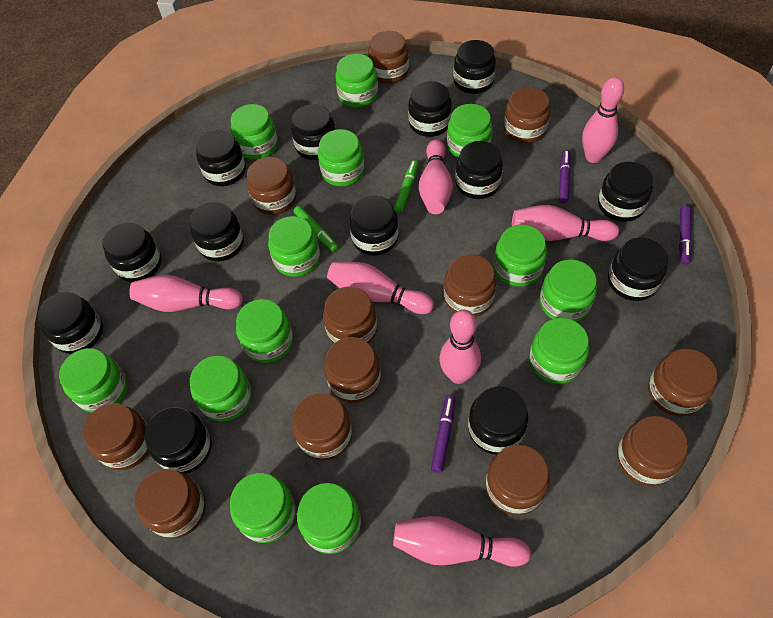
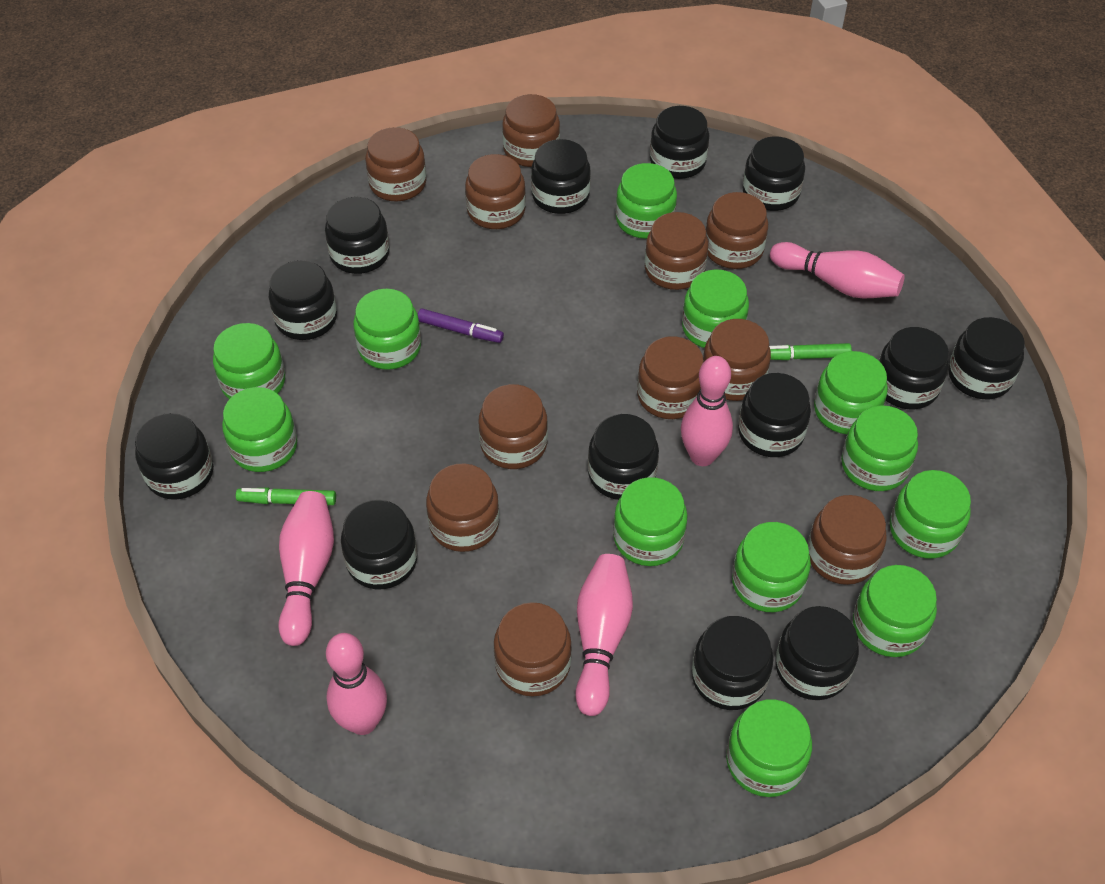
brown jar: [83,403,149,470] [135,469,206,539] [247,157,296,215] [292,393,352,461] [323,287,377,344] [324,337,381,403] [368,31,409,84] [444,254,496,317] [486,445,550,515] [504,87,550,143] [617,416,688,486] [648,349,718,417] = 12 -> [365,127,427,201] [426,463,500,552] [465,154,526,229] [478,384,548,469] [494,602,572,697] [502,94,560,167] [637,336,704,419] [645,212,708,290] [703,319,771,401] [706,192,768,269] [808,495,887,585] = 11
green jar: [59,348,128,413] [190,356,252,421] [230,473,296,543] [231,104,278,160] [236,299,293,363] [268,216,320,277] [297,483,361,554] [318,129,365,186] [335,54,378,108] [447,104,492,158] [494,225,547,287] [529,318,589,384] [540,259,597,322] = 13 -> [213,323,285,399] [222,387,297,472] [353,289,421,370] [613,477,688,566] [616,163,677,239] [682,269,749,348] [726,699,812,797] [732,522,811,612] [814,351,888,434] [841,405,918,491] [853,565,937,657] [890,470,971,559] = 12
pink bowling pin: [129,275,243,312] [327,262,434,314] [393,516,531,567] [419,139,453,214] [439,310,481,384] [512,205,619,241] [582,77,624,163] = 7 -> [278,491,334,646] [326,633,387,735] [576,554,633,716] [681,356,733,466] [770,242,905,298] = 5
purple marker: [431,395,455,473] [559,150,571,203] [679,206,692,265] = 3 -> [418,309,504,343] = 1

